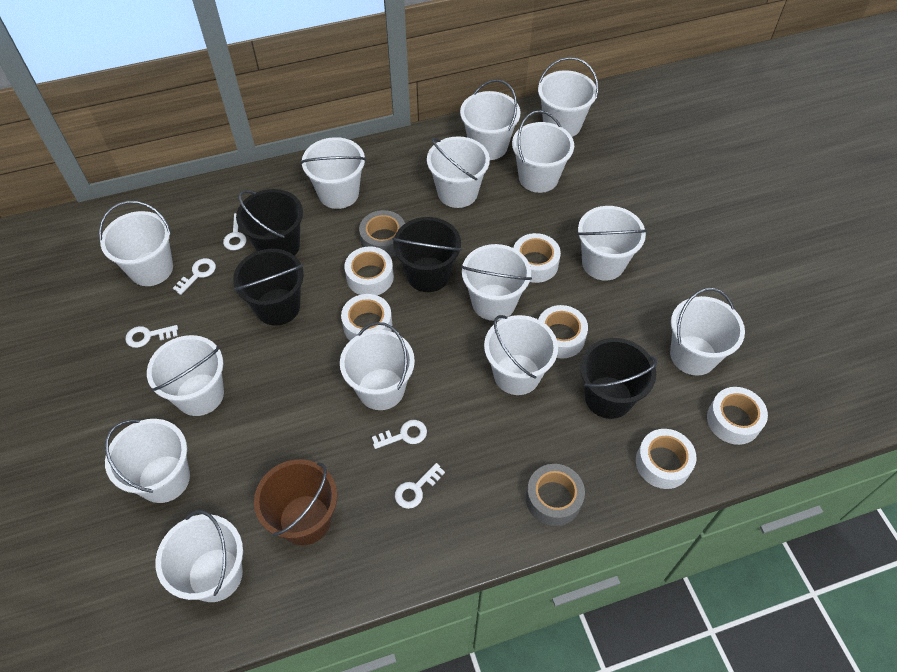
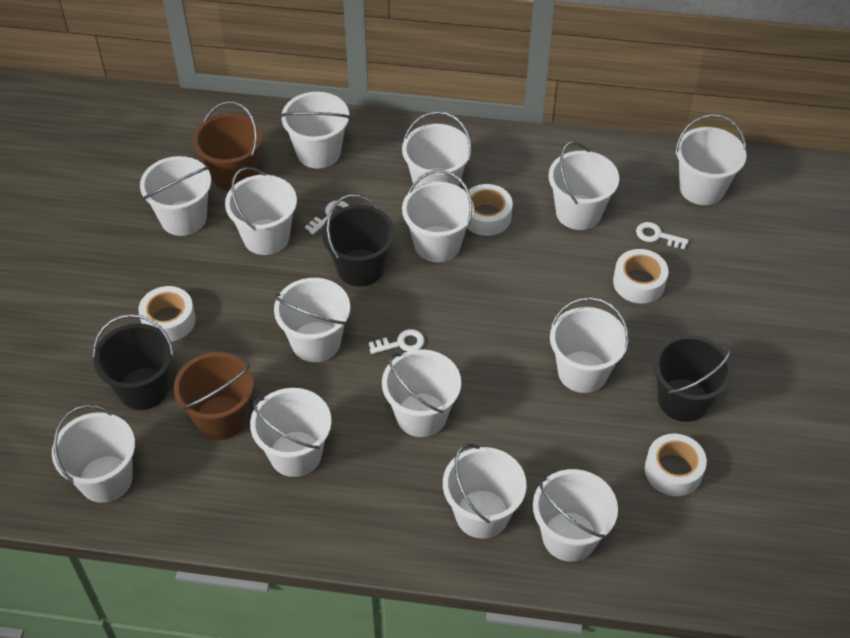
black bucket: [233,249,304,326] [236,189,303,256] [392,217,462,292] [580,338,658,419] = 4 -> [93,314,174,410] [322,195,395,287] [653,335,733,422] = 3
brown bucket: [254,459,337,545] = 1 -> [174,352,254,440] [193,101,262,191] = 2
grey tape: [359,210,405,257] [526,464,585,526] = 2 -> none = 0
white key: [125,325,178,348] [173,258,216,295] [223,213,246,250] [372,420,427,449] [395,463,445,509] = 5 -> [305,200,349,235] [369,329,425,354] [636,222,689,249] = 3
white tape: [341,294,393,340] [344,246,394,295] [514,233,561,283] [538,305,588,359] [636,429,696,489] [707,387,768,445] = 6 -> [138,286,196,342] [467,184,513,236] [613,249,668,304] [645,434,707,496] = 4

